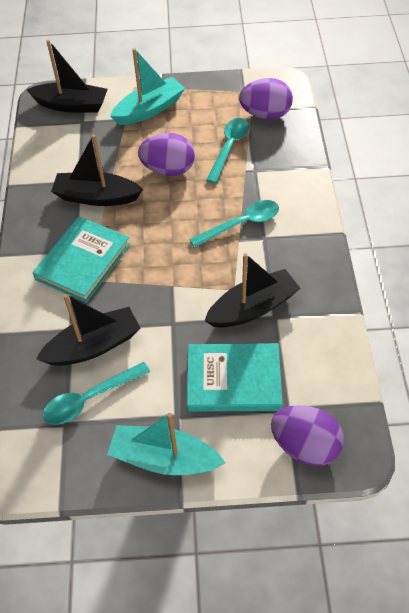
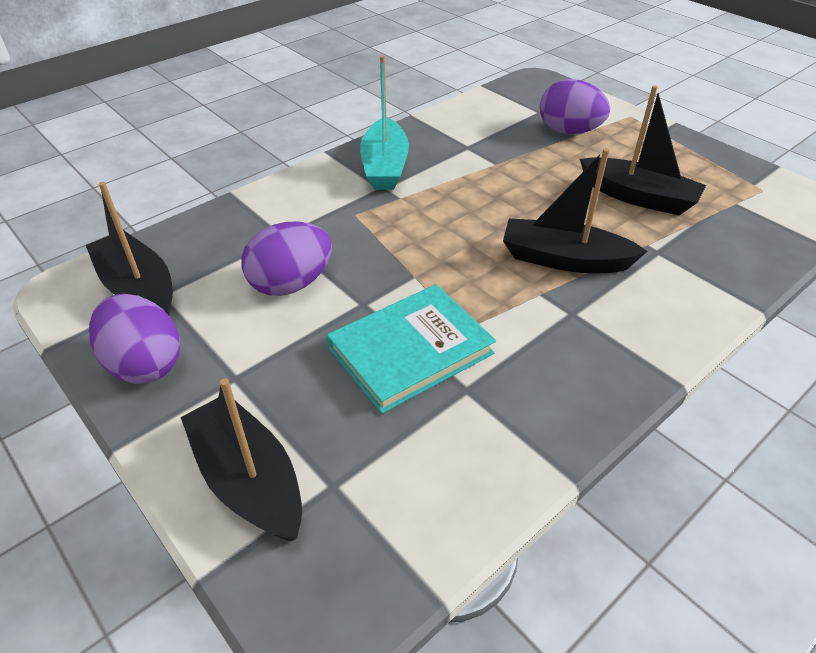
turquoise boat: [107,413,225,475] [110,48,185,125] = 2 -> [360,56,409,190] = 1
turquoise book: [33,217,130,303] [187,343,282,412] = 2 -> [327,284,496,414] = 1
turquoise spoon: [43,362,150,425] [189,200,279,248] [206,118,249,183] = 3 -> none = 0

